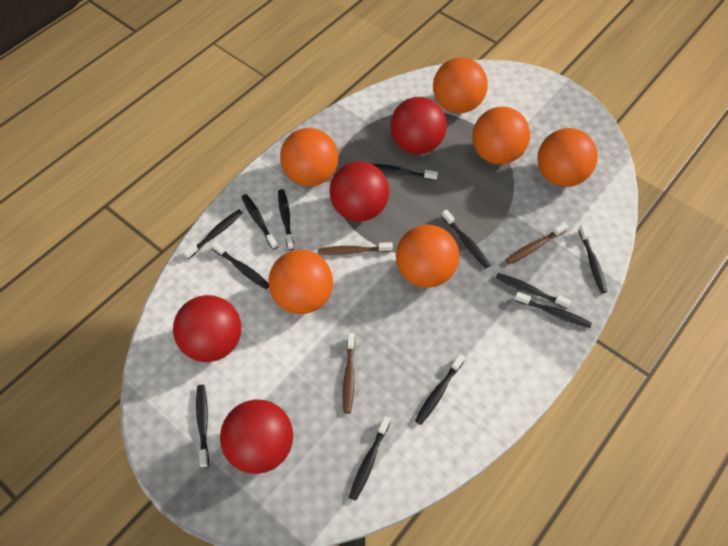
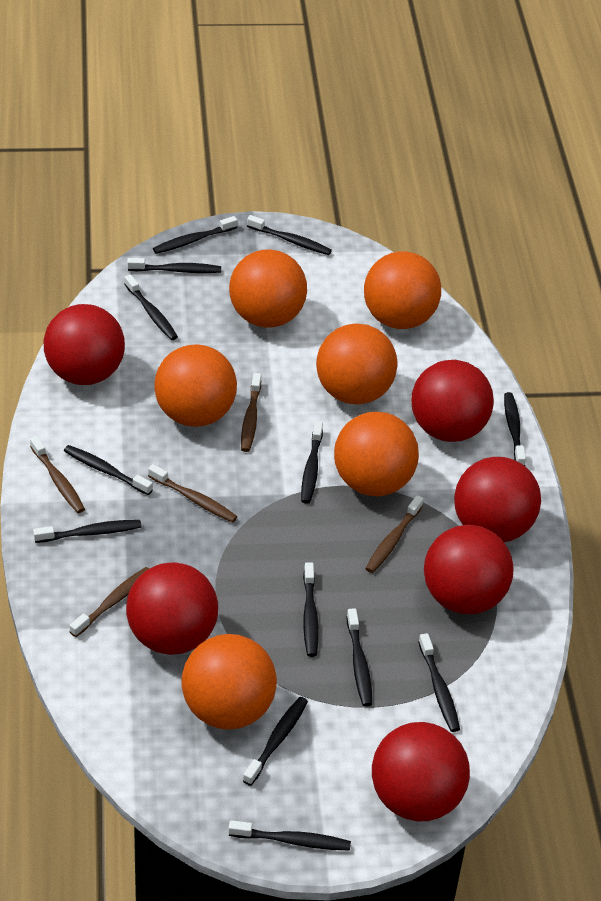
black toothbrush: [183,210,243,259] [196,385,209,468] [211,241,269,290] [242,194,278,250] [278,189,294,250] [349,416,390,501] [373,164,438,181] [415,354,465,425] [442,209,490,268] [496,273,572,309] [514,292,592,328] [579,225,607,293] = 12 -> [33,520,142,543] [64,445,153,495] [124,274,178,340] [127,258,221,273] [153,216,238,254] [228,820,351,851] [243,697,308,786] [247,215,332,255] [301,421,323,504] [303,562,319,657] [346,608,372,706] [418,633,460,732] [504,392,526,466] = 13
brown toothbrush: [318,242,393,255] [343,333,355,413] [506,223,568,264] = 3 -> [30,436,85,513] [69,567,149,637] [148,464,237,523] [241,373,261,452] [365,495,424,573] = 5
red ball: [173,295,241,362] [220,400,293,474] [330,161,389,221] [390,97,447,154] = 4 -> [44,304,125,385] [126,562,218,655] [372,722,470,821] [411,360,494,442] [424,525,514,614] [454,457,541,542] = 6

